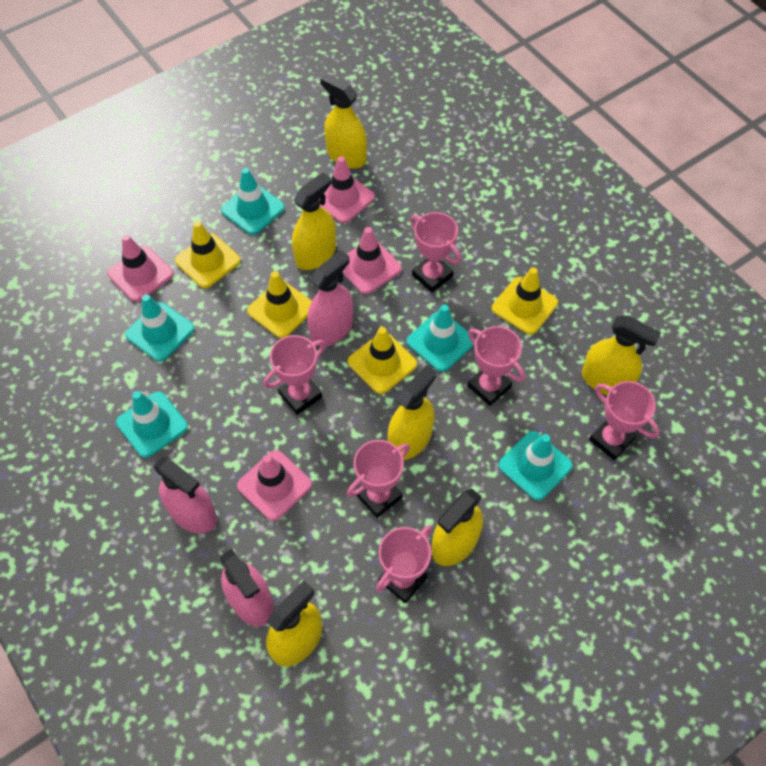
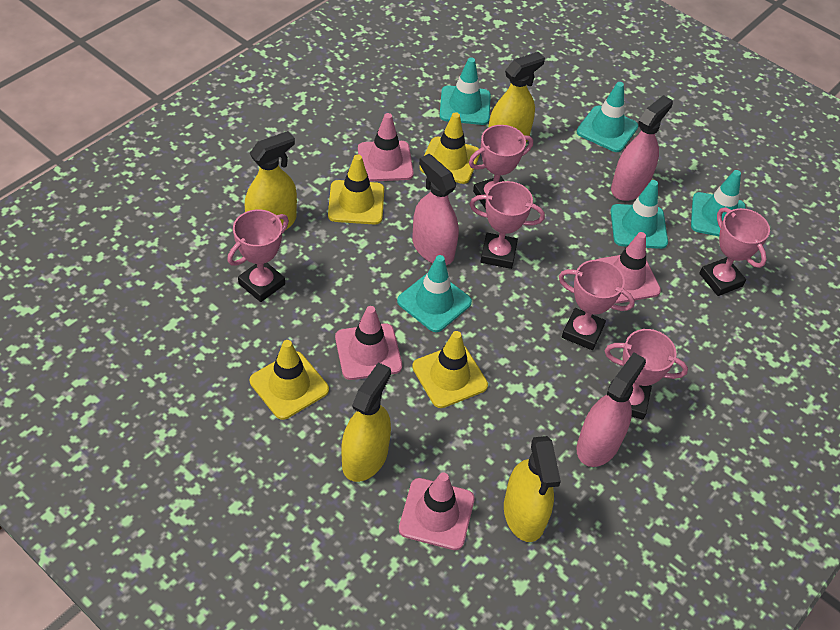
yellow spray bottle: [266,580,322,667] [292,172,336,270] [320,74,367,169] [388,365,436,460] [432,489,483,566] [582,315,661,395] = 6 -> [245,131,297,230] [341,362,391,482] [488,52,545,142] [504,436,561,542] = 4

